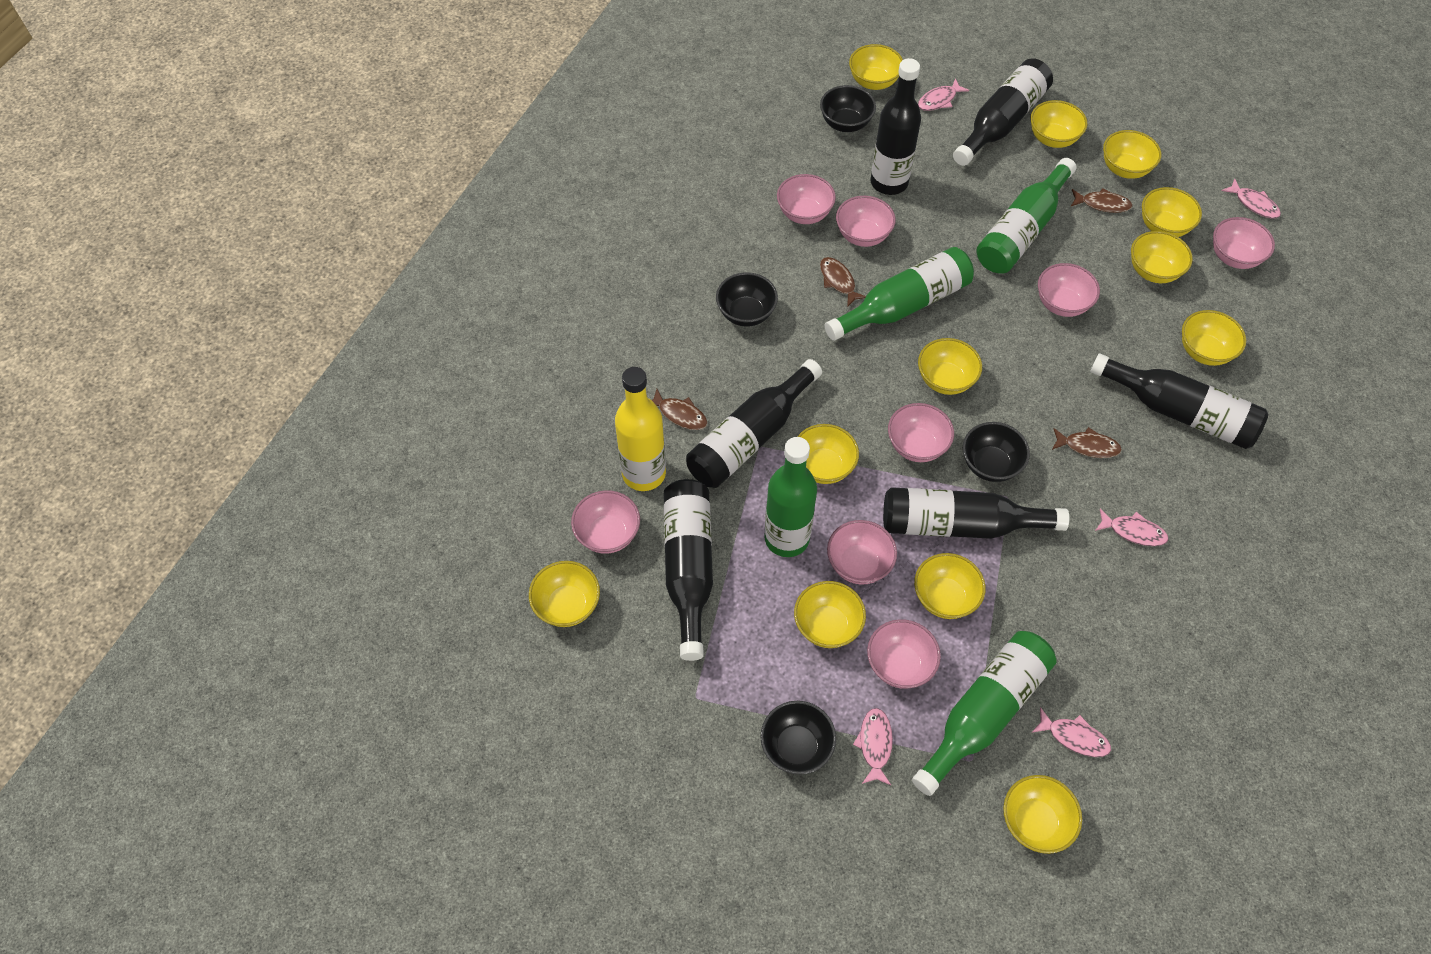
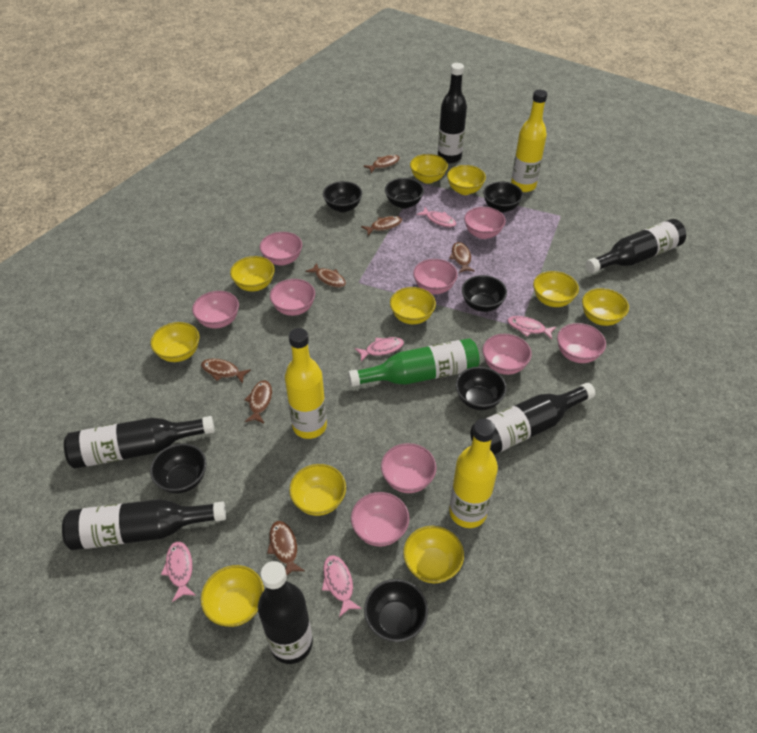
black bowl: [716,272,778,327] [761,701,836,775] [820,85,876,132] [963,422,1030,482] = 4 -> [150,443,206,493] [323,181,362,212] [364,579,428,642] [385,178,424,209] [456,367,507,410] [462,275,507,312] [483,181,523,213] = 7
brown fish: [652,389,708,430] [820,257,866,307] [1052,427,1122,458] [1071,188,1133,213] = 4 -> [201,359,251,384] [244,380,272,423] [267,521,305,575] [305,263,346,288] [361,216,402,235] [364,155,400,173] [449,242,475,273] = 7
green bottle: [764,437,817,557] [825,247,974,341] [912,631,1057,796] [976,158,1076,274] = 4 -> [348,338,480,387] = 1
pink bowl: [571,490,640,554] [777,174,836,224] [827,520,897,584] [836,196,896,247] [867,619,941,689] [888,403,954,462] [1038,263,1100,317] [1213,217,1275,269] = 8 -> [192,291,239,329] [259,232,302,265] [270,279,315,316] [351,492,409,547] [381,443,437,493] [413,259,458,294] [464,207,506,239] [483,334,532,375] [557,323,606,363] = 9
yellow bottle: [615,367,666,491] = 1 -> [285,328,327,439] [449,419,498,528] [511,90,547,192] = 3
yellow bowl: [529,561,600,627] [794,581,866,648] [797,424,859,484] [849,44,903,90] [914,553,986,619] [918,338,982,395] [1003,775,1082,854] [1030,100,1088,148] [1103,130,1161,179] [1131,231,1193,283] [1142,187,1202,237] [1182,310,1246,366] = 12 -> [151,322,199,362] [201,565,264,627] [230,256,275,291] [289,464,346,516] [390,287,436,324] [403,526,464,583] [410,154,448,184] [447,165,486,195] [533,271,579,307] [582,288,629,326] = 10

